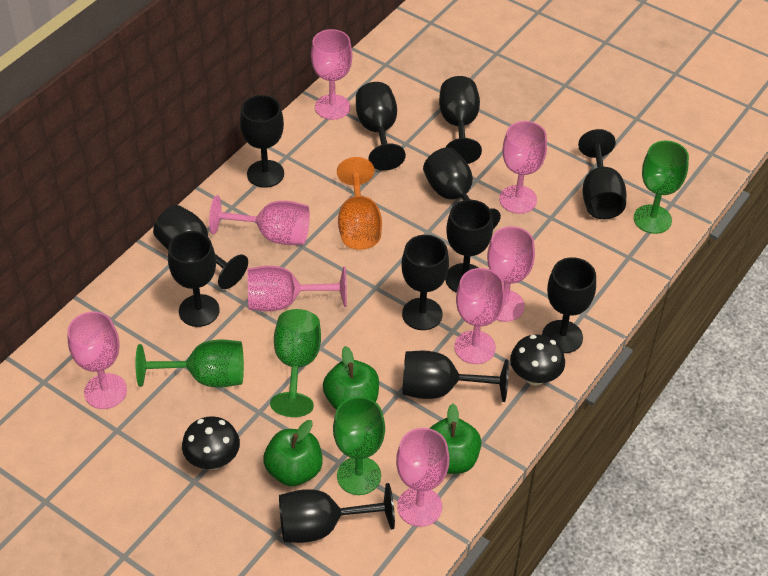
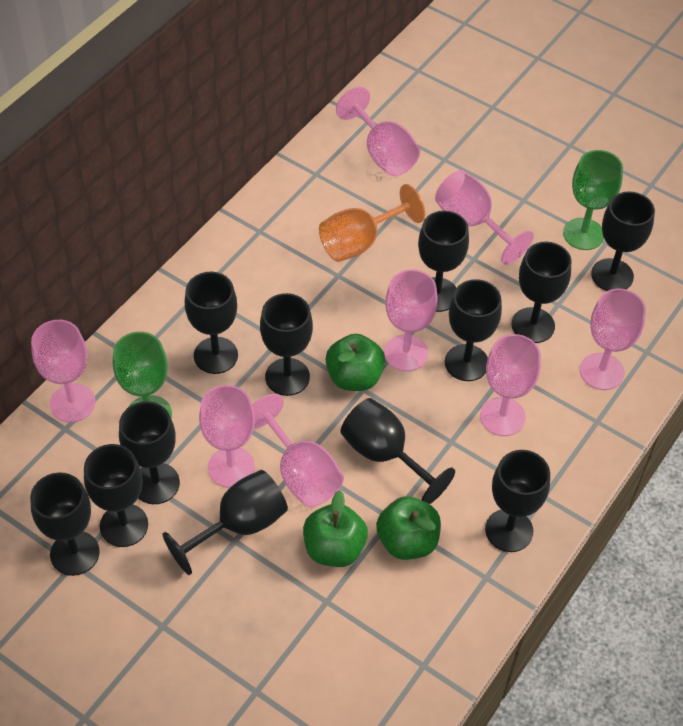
black mushroom: [182,416,240,470] [510,334,565,386] = 2 -> none = 0
green goblet: [135,340,244,387] [270,309,321,417] [333,397,385,495] [634,141,689,234] = 4 -> [113,332,172,418] [563,150,623,250] = 2

